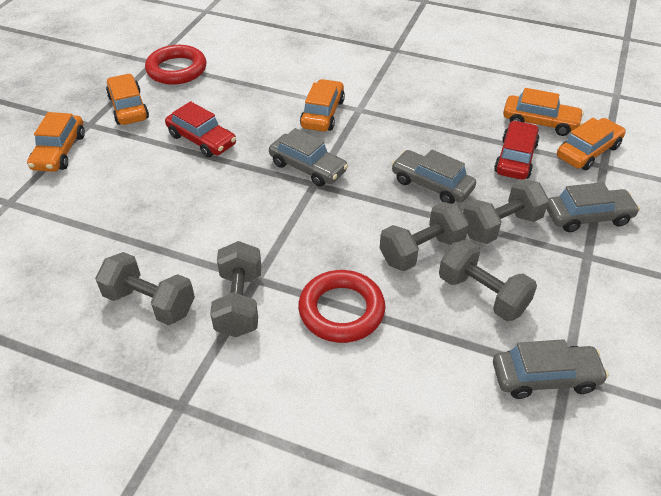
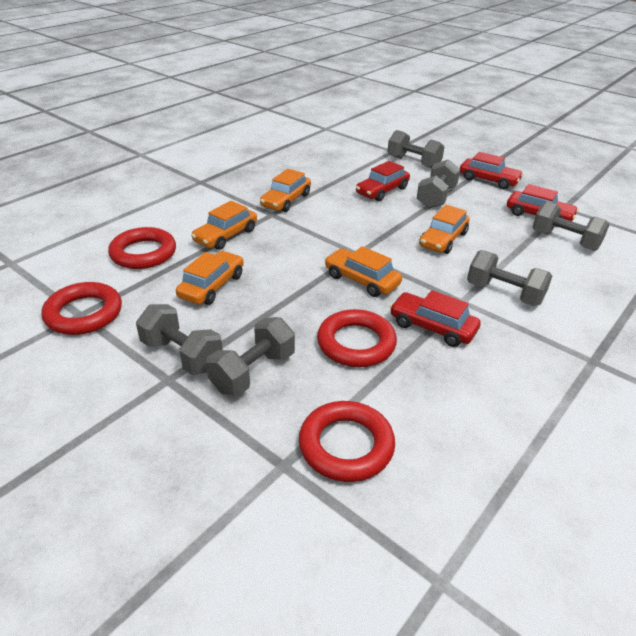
grey car: [269,128,348,187] [391,150,476,204] [493,339,609,399] [546,182,640,232] = 4 -> none = 0
grey dumbbell: [95,252,195,325] [210,241,262,337] [380,202,469,271] [439,240,537,321] [463,179,549,244] = 5 -> [136,304,223,375] [206,317,295,396] [387,130,444,168] [417,159,460,209] [467,250,552,306] [533,201,609,251] = 6
red car: [165,101,236,158] [494,120,539,180] = 2 -> [356,161,410,201] [390,290,481,347] [460,152,523,189] [507,184,579,227] = 4
red ring: [145,45,206,85] [298,270,386,343] = 2 -> [41,282,122,335] [108,227,176,269] [299,401,395,482] [317,309,397,367] = 4

